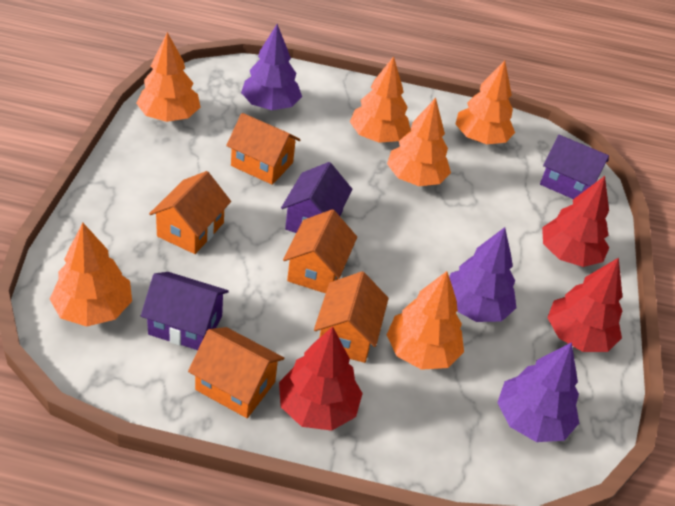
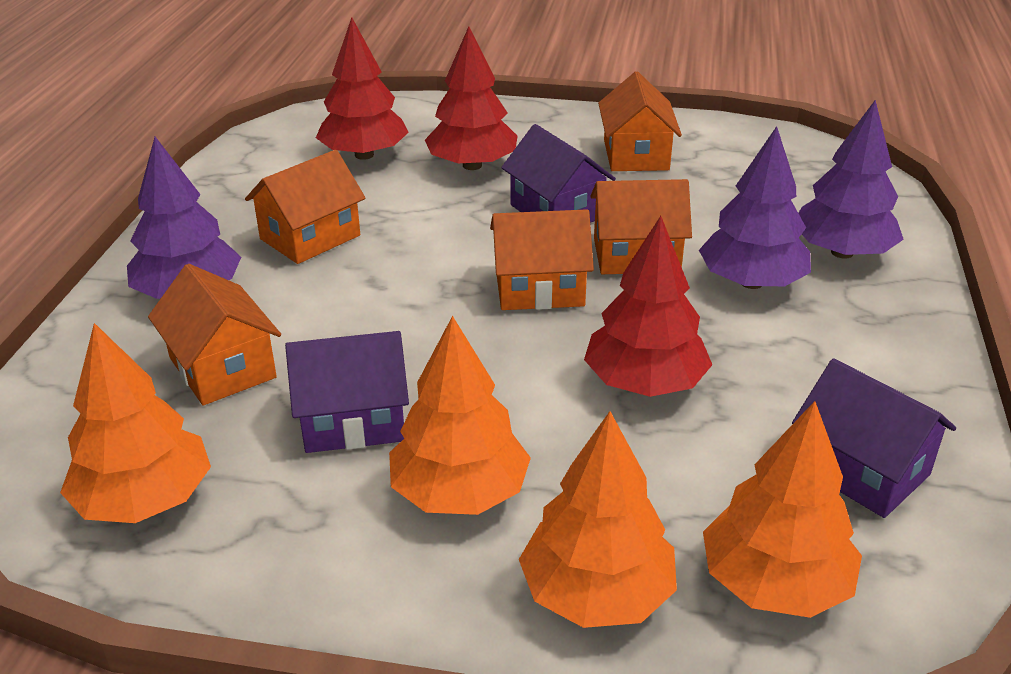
orange tree: [50,223,132,327] [136,32,200,122] [350,56,411,143] [387,98,451,186] [387,271,464,370] [456,60,515,144] = 6 -> [60,323,211,523] [389,316,531,515] [519,411,677,628] [703,401,862,618] = 4

